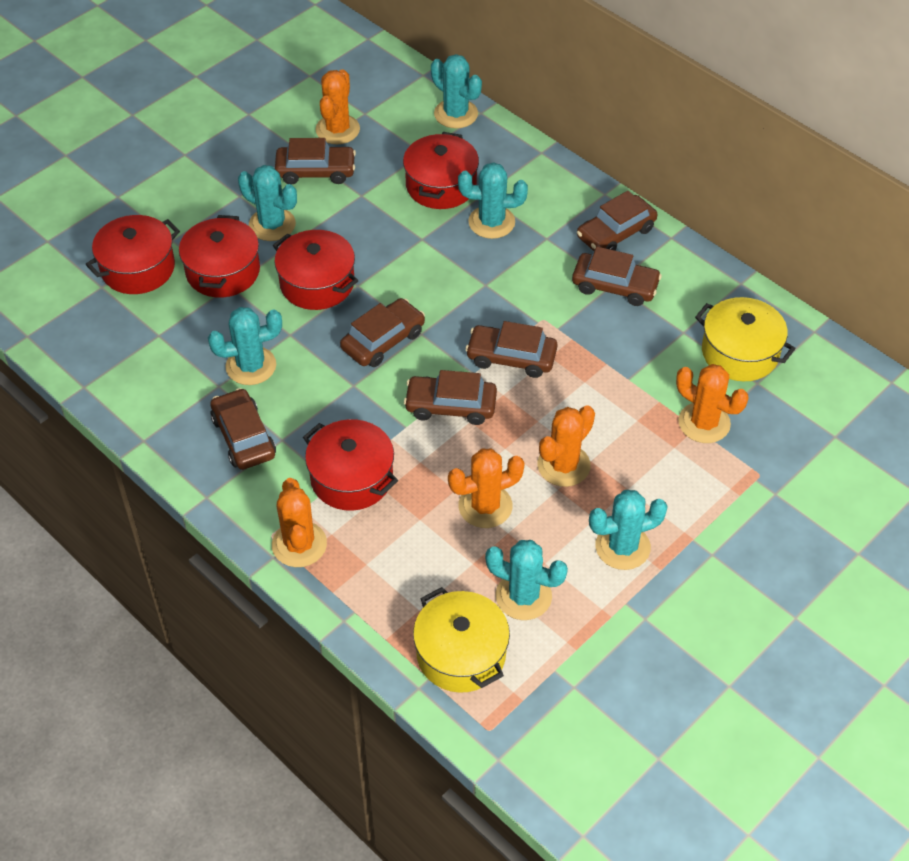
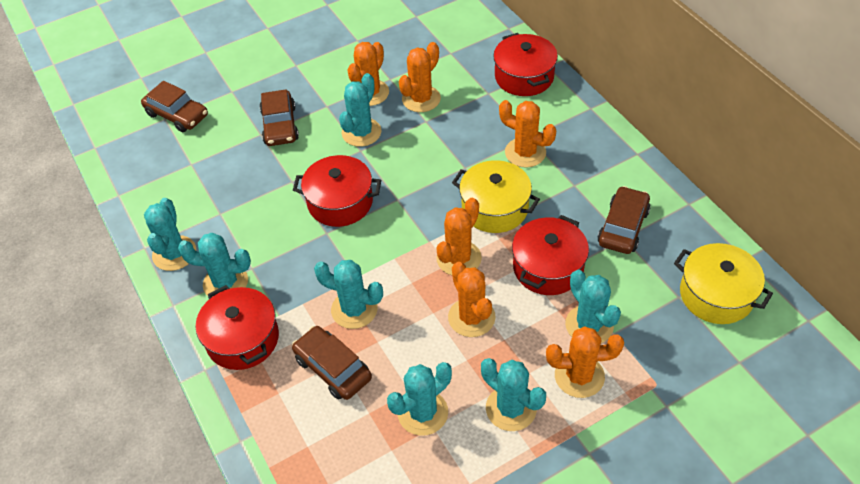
brown car: [210,388,276,470] [275,138,356,185] [340,298,425,367] [404,370,497,425] [465,321,557,378] [572,247,662,306] [577,191,658,251] = 7 -> [141,81,208,132] [260,89,299,146] [292,326,372,400] [597,186,650,254] = 4
orange cactus: [272,478,327,567] [315,69,360,144] [448,449,525,528] [537,405,595,487] [676,364,748,443] = 5 -> [348,42,389,106] [399,42,441,112] [436,198,482,275] [448,262,496,337] [499,100,556,168] [546,326,624,398] = 6
red pot: [86,215,180,294] [179,215,260,297] [273,230,358,310] [303,419,398,511] [403,132,479,209] = 5 -> [196,285,279,370] [293,155,381,227] [493,33,558,96] [512,215,589,295] = 4
turquoise cactus: [208,307,282,385] [238,165,297,241] [431,54,482,128] [458,162,528,239] [485,540,568,620] [589,490,668,570] = 6 -> [144,198,196,271] [178,233,251,296] [314,260,383,329] [339,73,381,147] [387,362,452,436] [481,358,546,431] [565,270,621,343] = 7

